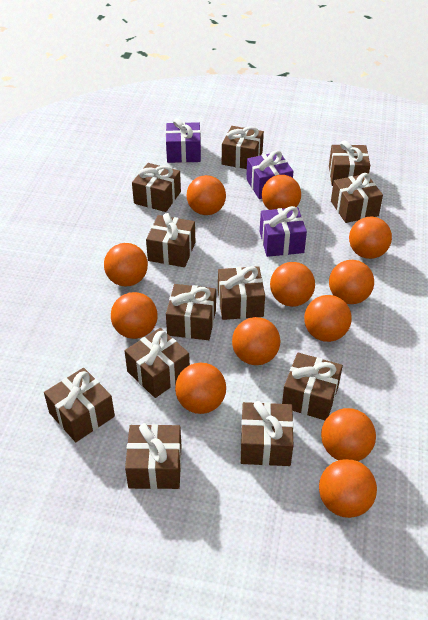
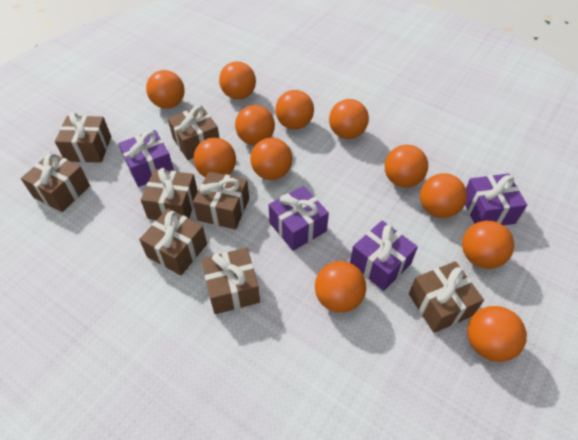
brown gift: [44,368,115,442] [125,328,190,398] [125,423,181,489] [132,163,181,212] [146,213,195,267] [166,284,216,340] [218,266,265,320] [222,126,264,169] [241,401,294,466] [282,353,343,420] [329,140,370,186] [331,173,383,223] = 12 -> [21,153,90,212] [55,113,111,163] [139,209,207,276] [141,168,198,220] [168,106,219,160] [193,171,249,230] [202,248,260,314] [409,261,484,333] = 8
purple gift: [166,118,201,163] [246,150,294,199] [260,206,307,257] = 3 -> [118,130,174,187] [269,186,329,251] [350,221,418,291] [465,173,527,225] = 4

